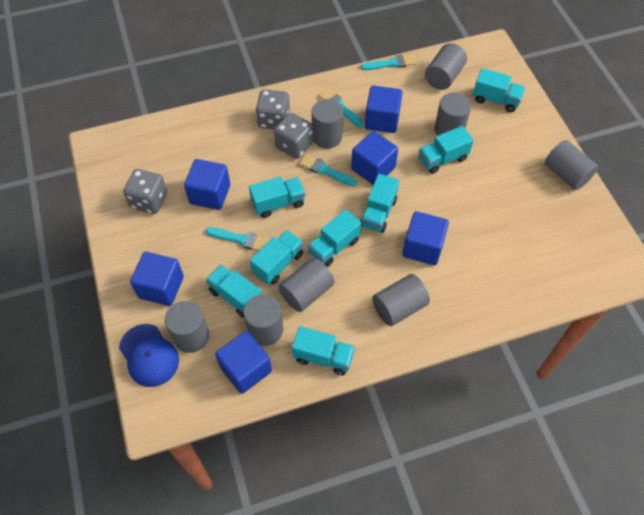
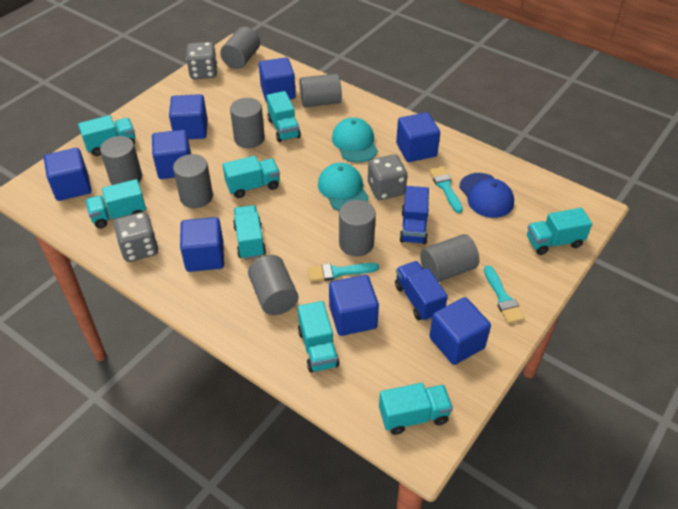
blue cube: [130,252,184,306] [184,159,230,210] [215,331,272,394] [351,131,398,185] [365,86,403,133] [402,211,449,265] = 6 -> [44,148,91,201] [152,130,191,179] [169,94,207,139] [180,217,224,272] [259,57,296,102] [329,275,379,336] [396,112,440,162] [429,297,491,365] = 8
blue truck: none = 0 -> [395,261,448,321] [399,186,429,244] = 2
turquoise brush: [206,227,269,251] [299,154,357,187] [319,88,363,127] [361,54,416,70] = 4 -> [308,263,379,282] [429,167,463,213] [484,265,525,324] = 3
turquoise cap: none = 0 -> [318,163,369,211] [332,118,378,163] = 2

